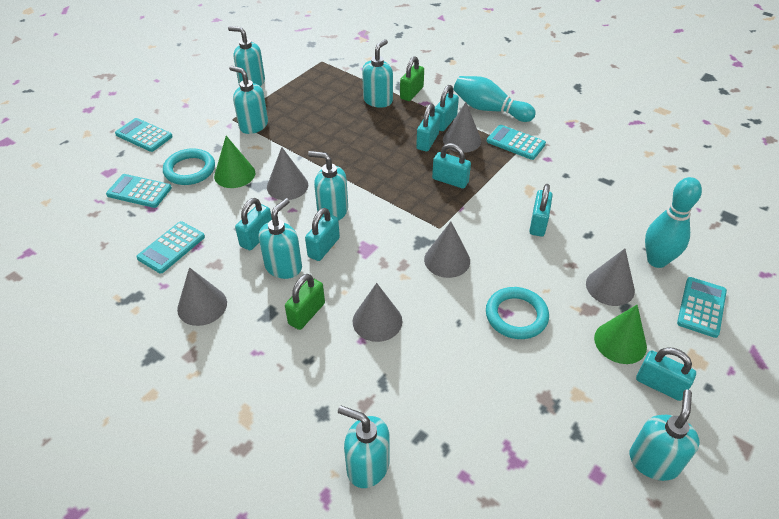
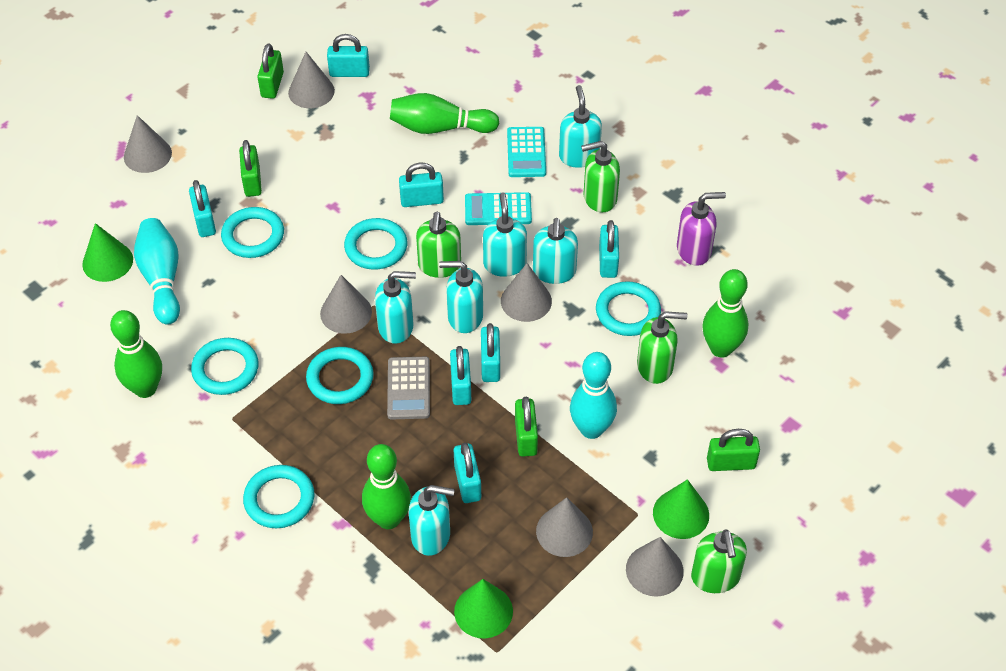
green bowling pin: none = 0 -> [110,310,162,398] [362,444,411,529] [390,93,499,134] [702,269,748,358] = 4
green cone: [214,136,255,188] [594,305,647,364] = 2 -> [82,223,133,282] [454,579,513,638] [653,479,709,539] = 3
green padlock: [285,274,325,330] [400,56,424,101] = 2 -> [239,140,262,197] [257,43,284,99] [515,397,538,457] [707,429,760,471] = 4
green soap dispenser: none = 0 -> [416,212,461,278] [581,141,620,212] [637,311,688,384] [691,529,747,593] = 4
grey calculator: none = 0 -> [387,357,430,419] = 1
purple soap dispenser: none = 0 -> [677,192,726,266] = 1
turquoise calculator: [106,174,172,208] [115,118,173,152] [136,221,205,273] [487,125,546,160] [677,277,727,338] = 5 -> [465,192,532,225] [507,127,546,177] = 2
turquoise ring: [163,148,215,185] [486,287,549,339] = 2 -> [191,338,259,395] [221,207,284,258] [243,465,315,528] [306,347,374,404] [344,218,407,270] [596,281,661,336] = 6
turquoise soap dispenser: [228,26,265,86] [229,66,268,134] [259,198,302,279] [308,151,348,221] [338,406,390,488] [362,39,393,108] [630,389,700,481] = 7 -> [375,271,416,344] [409,485,455,556] [439,261,483,333] [483,192,527,277] [533,218,578,284] [559,85,602,168] = 6

